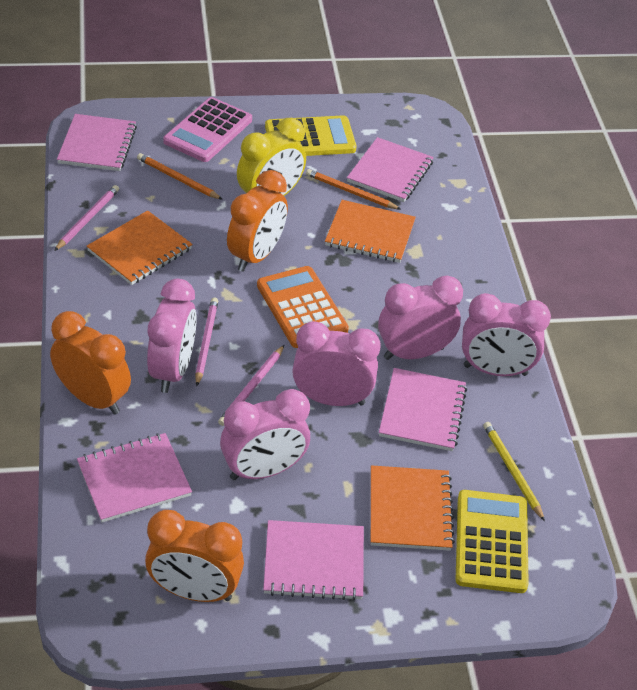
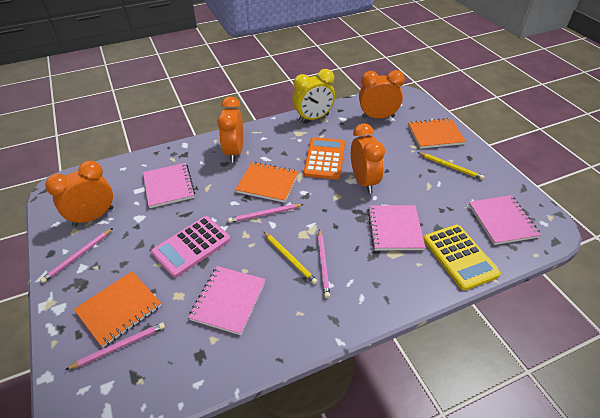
orange clock: [50,311,131,415] [145,510,244,602] [227,170,288,272] = 3 -> [45,161,113,227] [217,96,243,163] [351,123,385,193] [359,70,405,119] = 4
orange pencil: [137,153,223,200] [306,169,401,210] = 2 -> none = 0
pink clock: [147,279,197,393] [220,389,310,480] [292,321,381,406] [378,275,463,360] [462,293,551,376] = 5 -> none = 0
pink notebook: [57,114,137,171] [77,433,192,522] [263,520,364,601] [347,137,434,202] [379,368,467,451] = 5 -> [143,163,195,208] [188,266,266,335] [368,205,426,250] [469,195,541,245] = 4
pink pencil: [54,185,119,251] [195,298,218,386] [218,345,284,426] = 3 -> [40,228,113,283] [65,322,165,370] [228,204,304,223] [318,229,330,298] = 4
yellow calculator: [265,115,357,156] [455,490,529,593] = 2 -> [423,225,501,291] = 1
yellow pencil: [483,422,545,521] = 1 -> [263,231,318,285] [417,152,485,180] = 2

